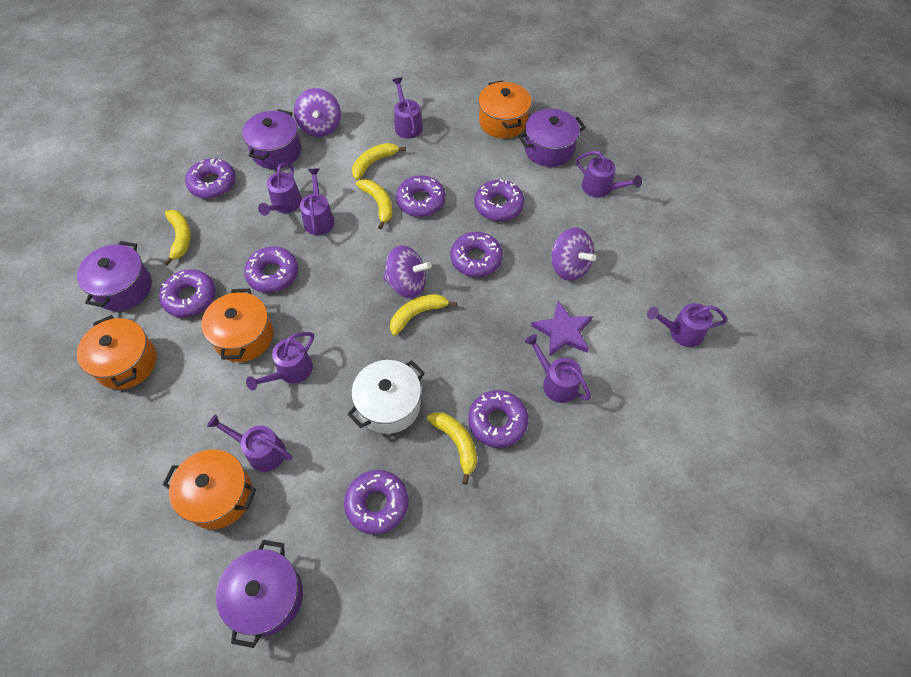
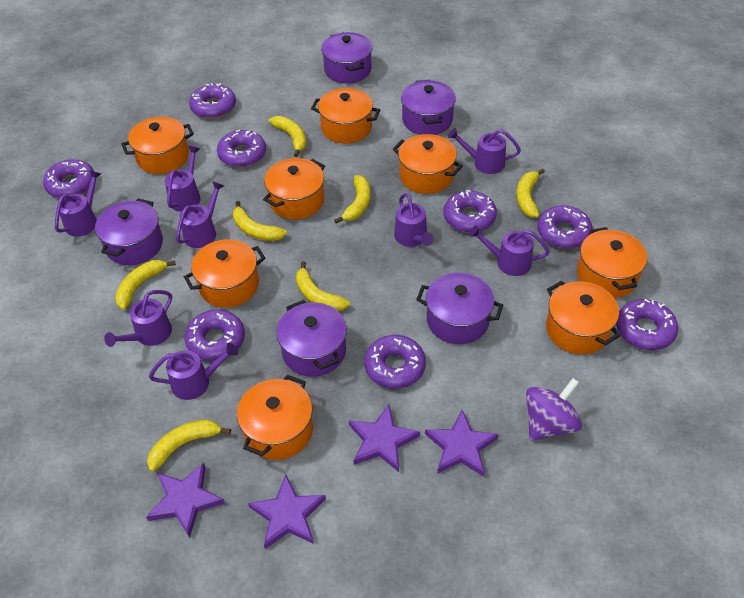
orange pot: [77,315,157,389] [162,449,256,529] [201,289,273,362] [478,81,532,138] = 4 -> [121,117,194,174] [184,239,266,308] [237,375,313,460] [263,158,325,220] [311,88,380,144] [393,134,463,194] [546,280,621,355] [577,227,647,298] = 8
purple pot: [77,241,152,311] [216,540,303,648] [242,109,301,169] [518,109,586,167] = 4 -> [95,199,163,265] [276,300,347,377] [321,32,372,83] [401,80,456,135] [416,272,503,344] = 5
purple spinning top: [294,88,341,137] [383,245,431,298] [551,228,596,281] = 3 -> [526,378,582,441] = 1
purple star: [531,301,593,357] = 1 -> [146,463,225,538] [248,474,326,549] [349,404,420,472] [425,410,499,477] = 4
white pot: [347,360,425,434] = 1 -> none = 0
yellow banana: [164,210,191,265] [352,143,406,180] [356,179,392,229] [390,294,457,336] [427,412,477,485] = 5 -> [115,260,176,310] [147,419,231,472] [233,201,287,241] [269,116,306,157] [296,261,350,311] [334,175,371,224] [516,168,545,218] = 7

